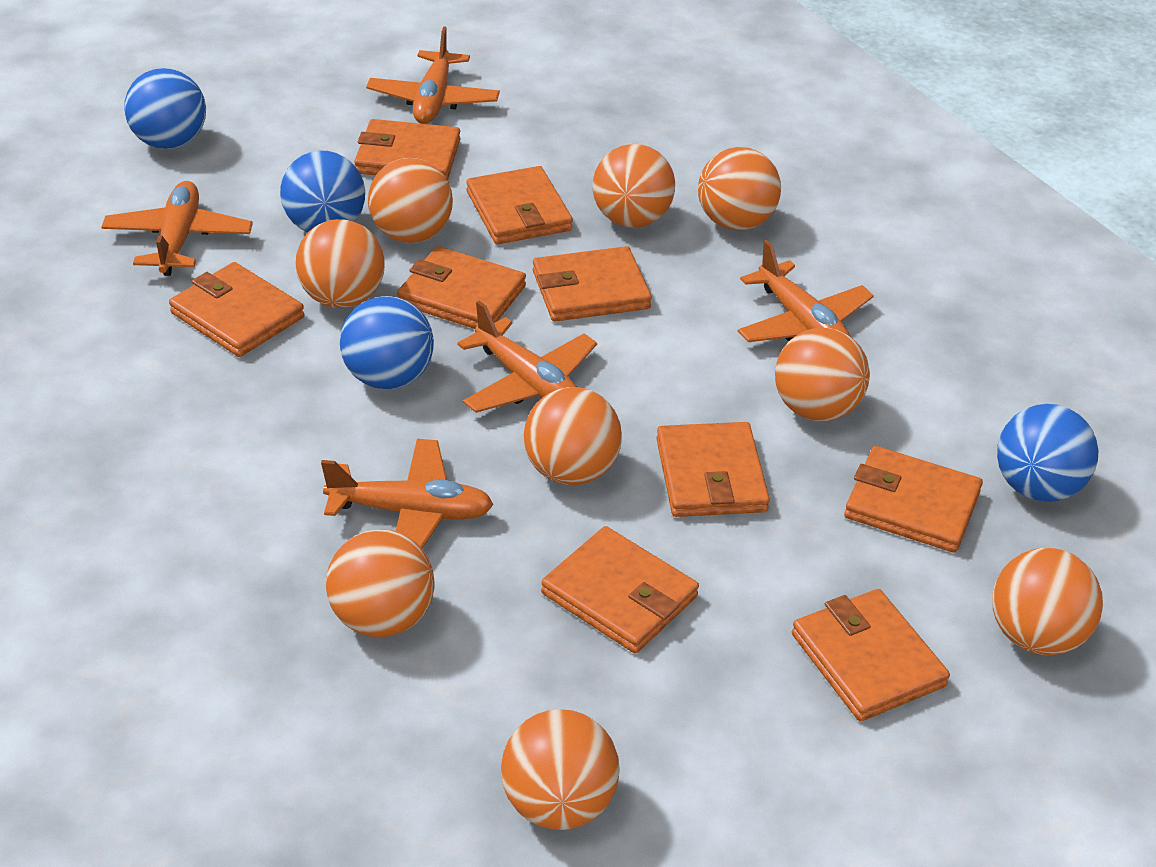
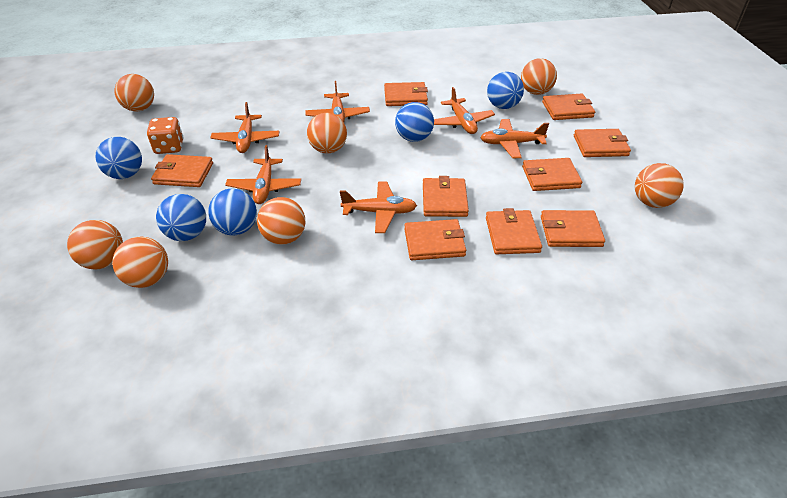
blue ball: [124,68,206,149] [280,150,365,232] [340,296,434,389] [997,404,1098,502] = 4 -> [95,137,142,179] [156,194,206,241] [208,189,257,236] [395,102,434,142] [487,72,524,109] = 5
orange ball: [295,219,385,308] [326,529,435,638] [368,158,453,243] [501,709,620,830] [523,387,622,485] [592,144,675,228] [698,147,781,231] [775,328,870,421] [992,548,1103,655] = 9 -> [67,220,123,269] [112,237,168,288] [114,74,154,112] [257,197,305,245] [307,113,347,153] [521,58,557,95] [635,163,684,208] = 7
orange dice: none = 0 -> [147,117,183,154] = 1
orange plane: [101,181,253,276] [321,439,494,548] [366,26,500,124] [457,301,597,413] [738,240,874,342] = 5 -> [210,102,279,153] [225,145,301,204] [305,81,370,122] [340,182,417,233] [434,87,495,134] [480,119,549,158] = 6

